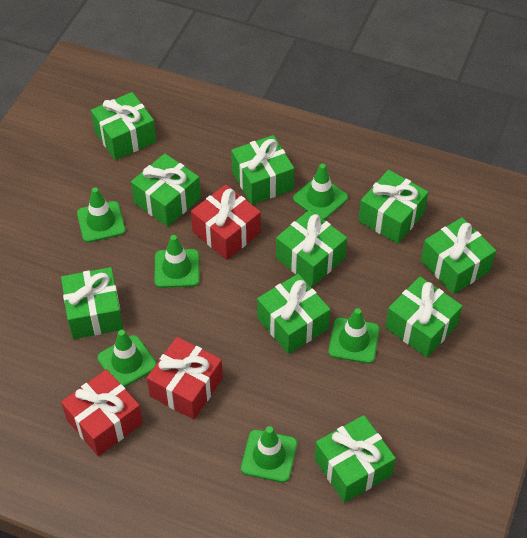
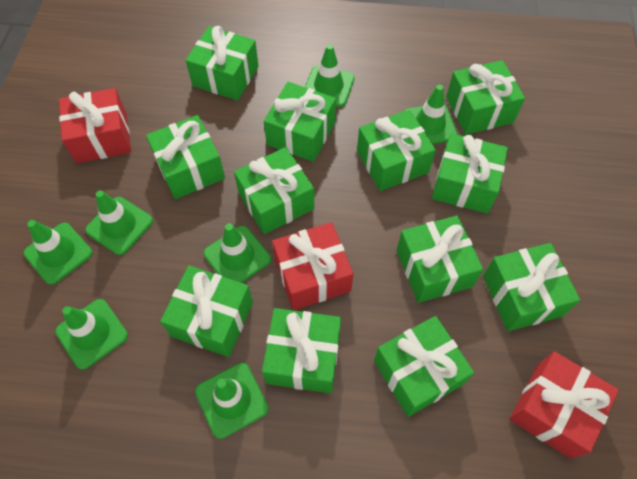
green gift: [61,267,123,339] [91,92,156,160] [131,153,201,227] [231,135,294,205] [257,274,330,354] [276,210,347,287] [314,415,396,503] [359,170,428,244] [385,277,462,357] [421,217,496,294] = 10 -> [146,115,225,199] [160,266,253,357] [185,26,259,101] [234,147,314,234] [262,308,341,393] [264,82,336,162] [357,110,436,191] [374,316,474,417] [396,216,483,303] [432,133,508,214] [446,60,525,135] [483,243,580,331] = 12
green traffic cone: [77,187,126,242] [97,330,157,387] [155,235,199,288] [241,426,297,483] [293,163,348,220] [328,308,380,364] = 6 -> [23,220,93,285] [55,299,128,370] [85,190,153,255] [195,363,269,439] [204,223,271,283] [305,44,355,107] [403,85,458,144] = 7

